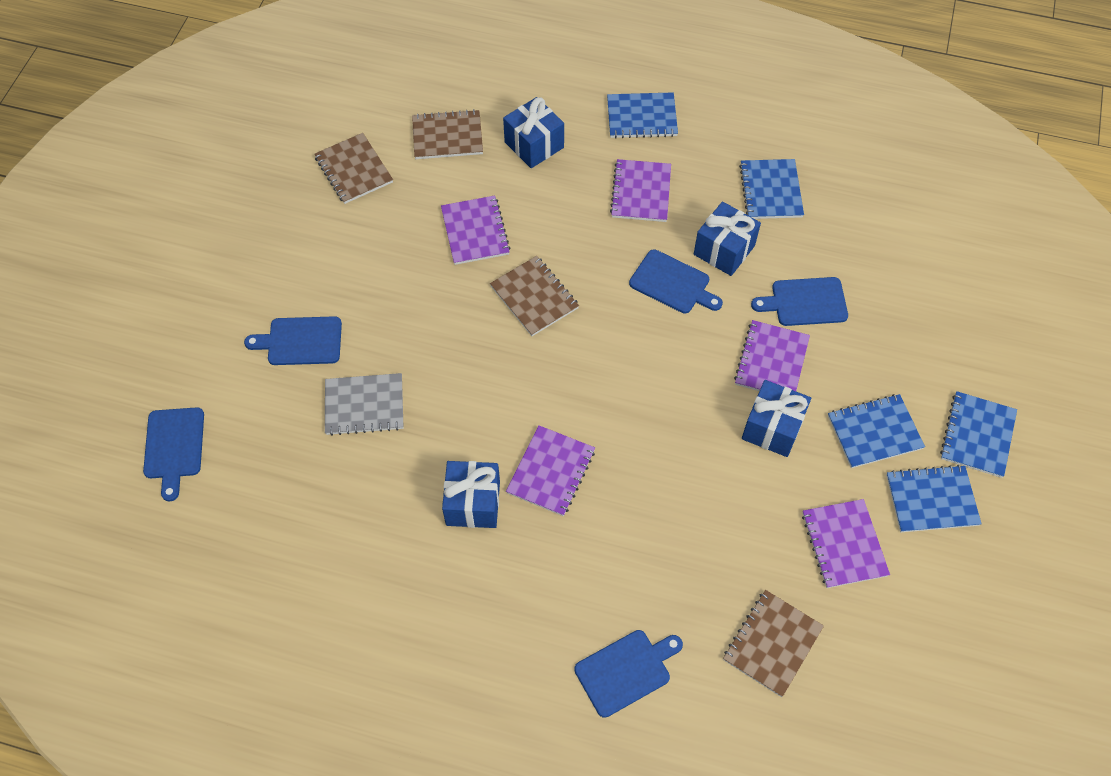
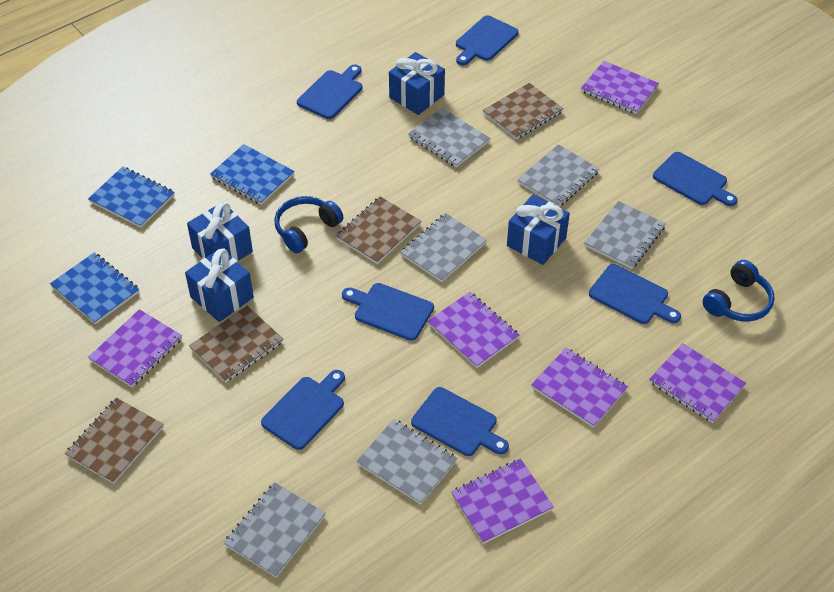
blue cutting board: [143,407,204,502] [244,316,342,365] [574,630,683,718] [629,249,723,313] [751,277,848,326] = 5 -> [261,370,345,450] [297,65,362,119] [342,283,434,341] [411,387,509,456] [456,15,519,65] [589,264,681,324] [653,152,737,206] = 7
blue headphones: none = 0 -> [274,196,343,253] [703,260,775,322] = 2
blue notebook: [607,93,678,139] [739,159,804,219] [828,394,925,468] [886,465,982,532] [940,391,1017,478] = 5 -> [50,252,139,324] [88,167,175,228] [210,144,295,205] = 3
grey notebook: [325,373,403,436] = 1 -> [224,482,326,577] [356,419,457,504] [400,213,487,282] [408,108,490,167] [517,144,599,207] [584,201,666,269] = 6
purple notebook: [441,196,510,265] [506,425,595,516] [610,159,671,222] [734,320,810,391] [802,499,890,588] = 5 -> [88,309,182,387] [428,292,519,368] [451,459,554,544] [531,348,628,428] [581,61,659,114] [649,343,746,423] = 6

